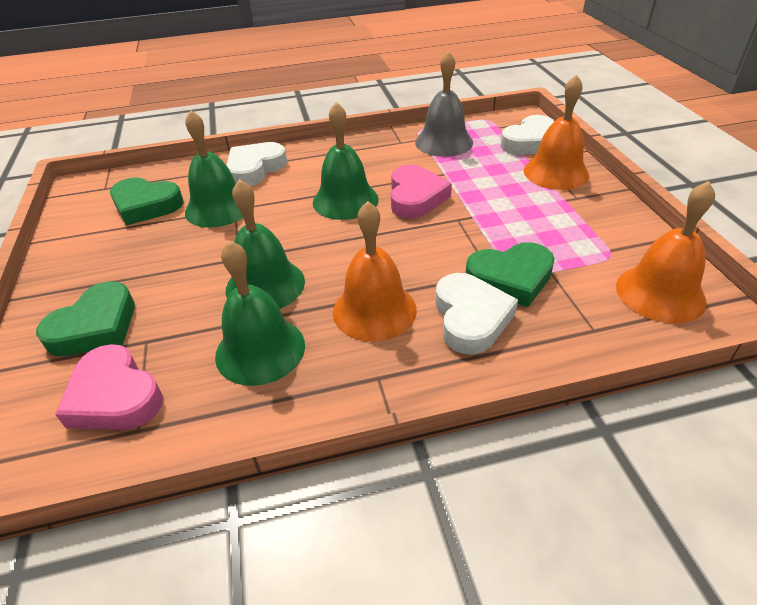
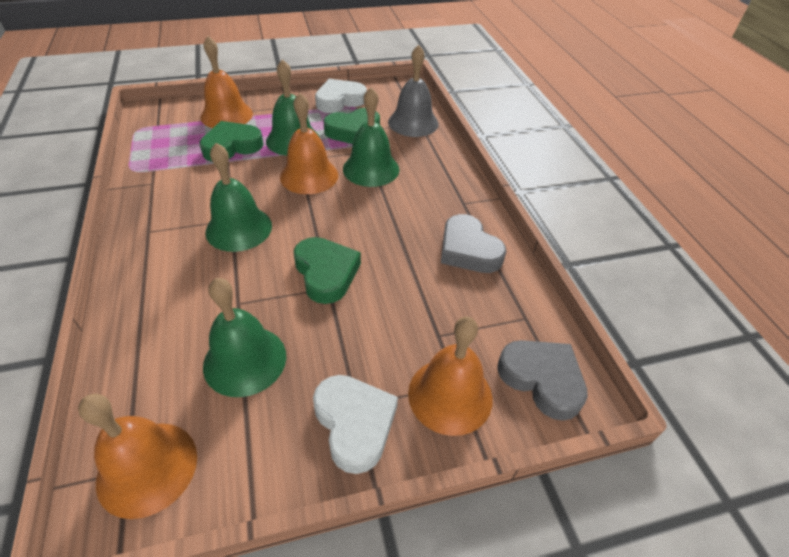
grey heart: none = 0 -> [441,214,506,273] [497,340,588,421] = 2
orange bell: [333,201,417,342] [524,74,589,190] [616,181,715,324] = 3 -> [78,394,197,519] [201,36,253,128] [280,93,338,194] [408,317,493,436] = 4
pink heart: [55,344,163,430] [391,165,452,219] = 2 -> none = 0
white heart: [226,142,287,186] [435,273,518,355] [500,115,554,155] = 3 -> [313,375,398,474] [315,79,367,113] = 2

